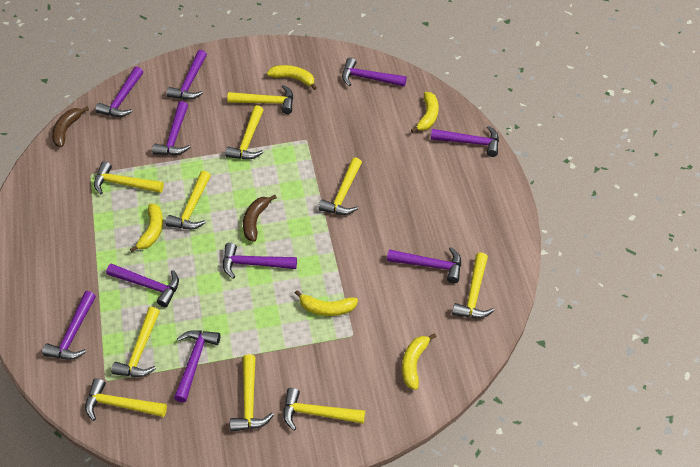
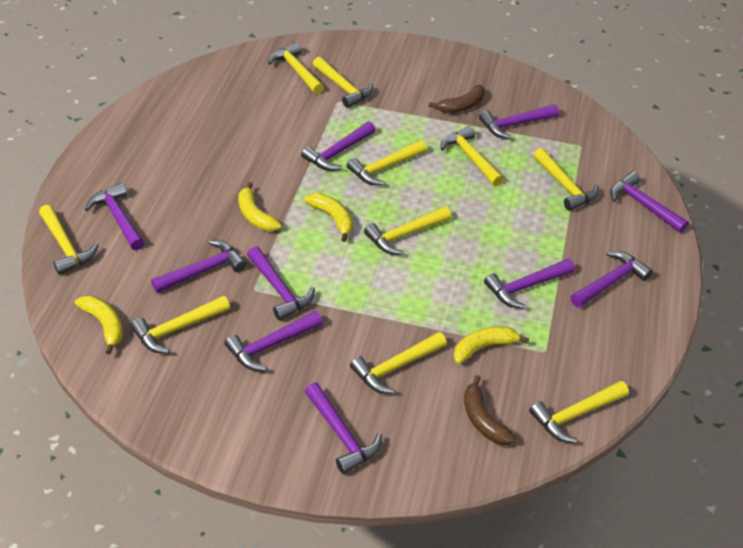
yellow banana: [130,204,163,252] [267,65,317,90] [295,290,358,316] [402,333,436,390] [411,92,439,133] = 5 -> [75,296,123,354] [238,182,282,231] [305,193,353,242] [454,326,529,364] = 4

